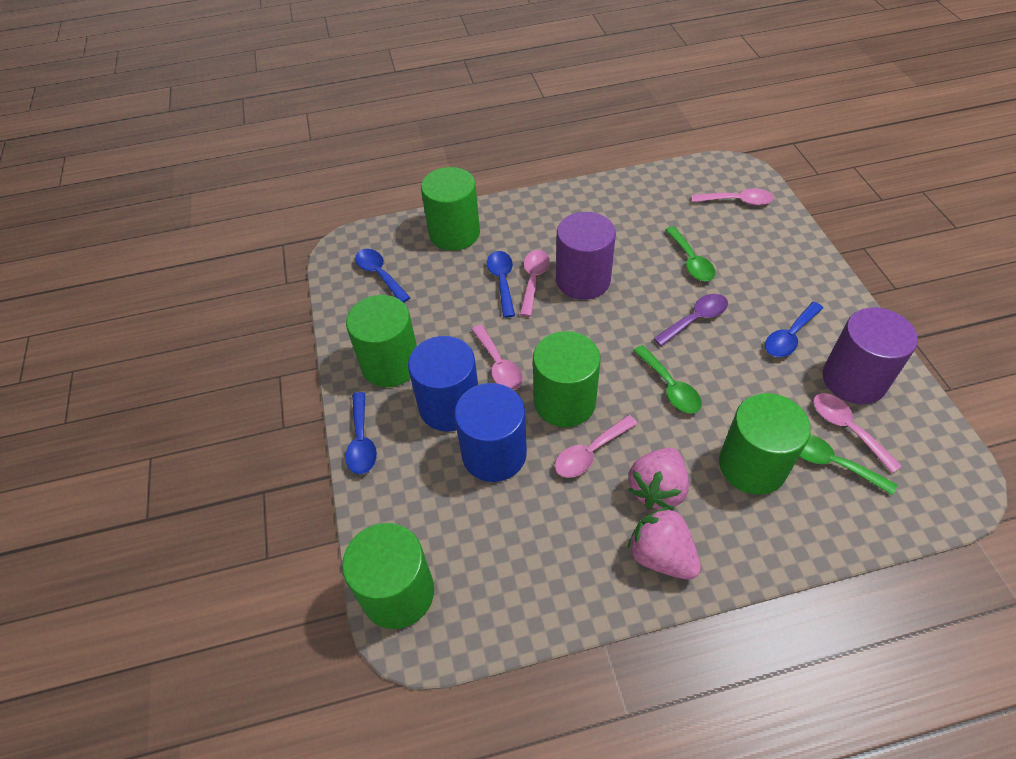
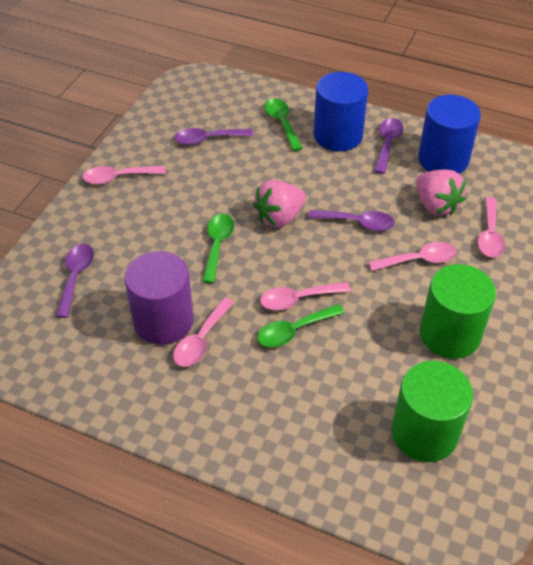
blue spoon: [345,392,377,474] [355,249,411,303] [487,251,515,318] [765,302,823,357] = 4 -> none = 0
green cylinder: [342,523,434,629] [346,295,417,387] [421,167,480,251] [533,331,600,427] [719,393,811,495] = 5 -> [391,361,473,462] [420,264,496,359] = 2
purple cylinder: [556,212,616,300] [823,307,918,404] = 2 -> [124,251,194,345] = 1
purple spoon: [653,294,728,346] = 1 -> [56,244,94,318] [175,128,253,145] [308,210,395,231] [374,118,404,174] = 4

